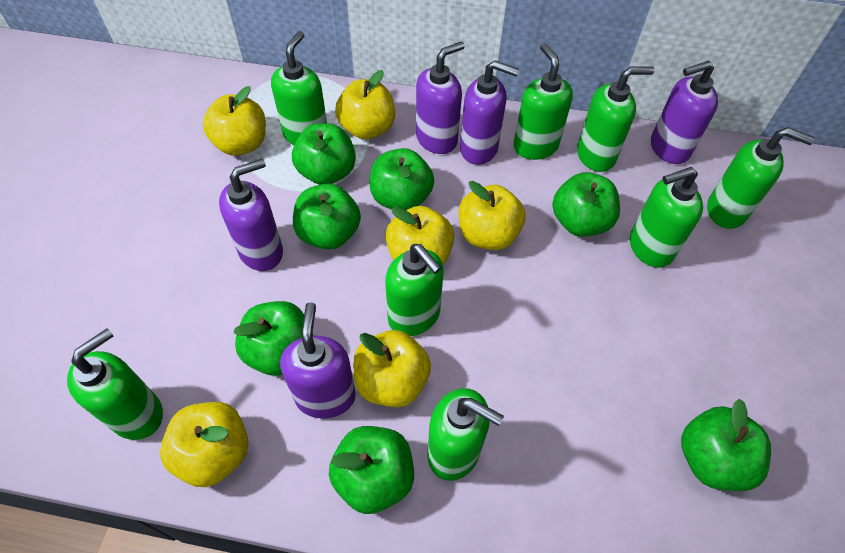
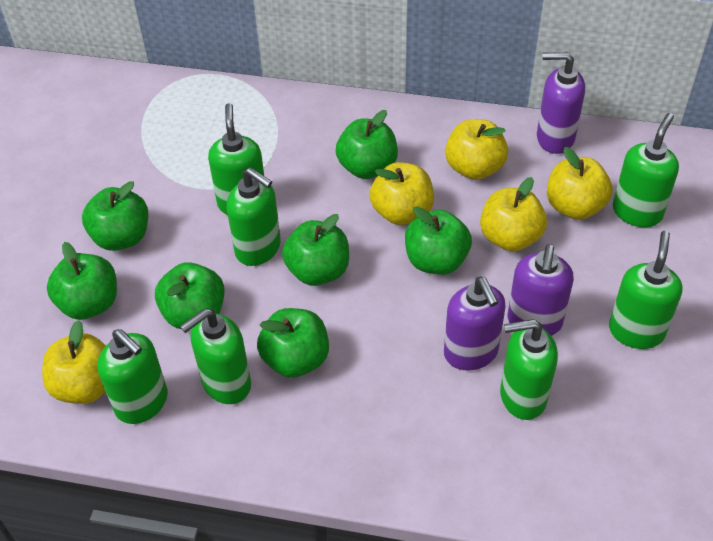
green soap dispenser: [67,328,163,440] [271,31,327,145] [385,244,444,336] [427,388,504,481] [513,43,573,160] [577,66,655,172] [630,167,703,268] [707,127,815,229] = 8 -> [97,329,168,424] [180,308,251,404] [208,103,264,215] [227,167,281,266] [500,319,558,420] [609,231,683,349] [613,113,679,227] = 7
purple soap dispenser: [219,159,283,271] [280,302,356,419] [416,42,465,154] [460,60,519,165] [651,60,718,164] = 5 -> [444,277,505,371] [508,244,574,336] [537,52,585,154] = 3
yellow apple: [160,402,249,487] [203,86,266,156] [335,70,395,139] [353,330,431,407] [385,206,455,265] [458,181,525,250] = 6 -> [42,320,106,404] [370,162,434,225] [445,119,508,180] [480,177,547,252] [547,147,613,220] = 5

